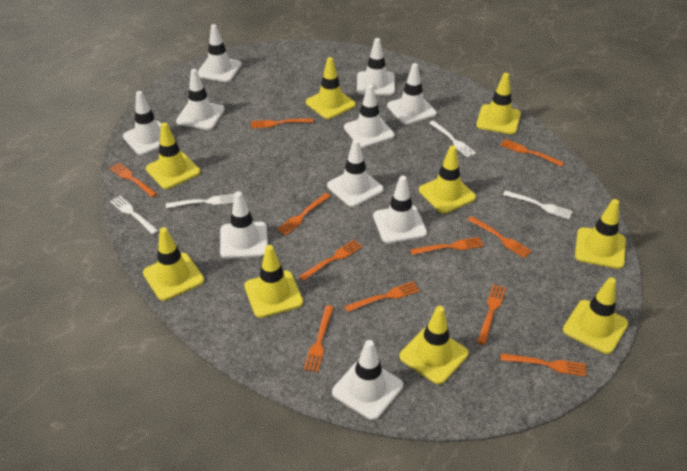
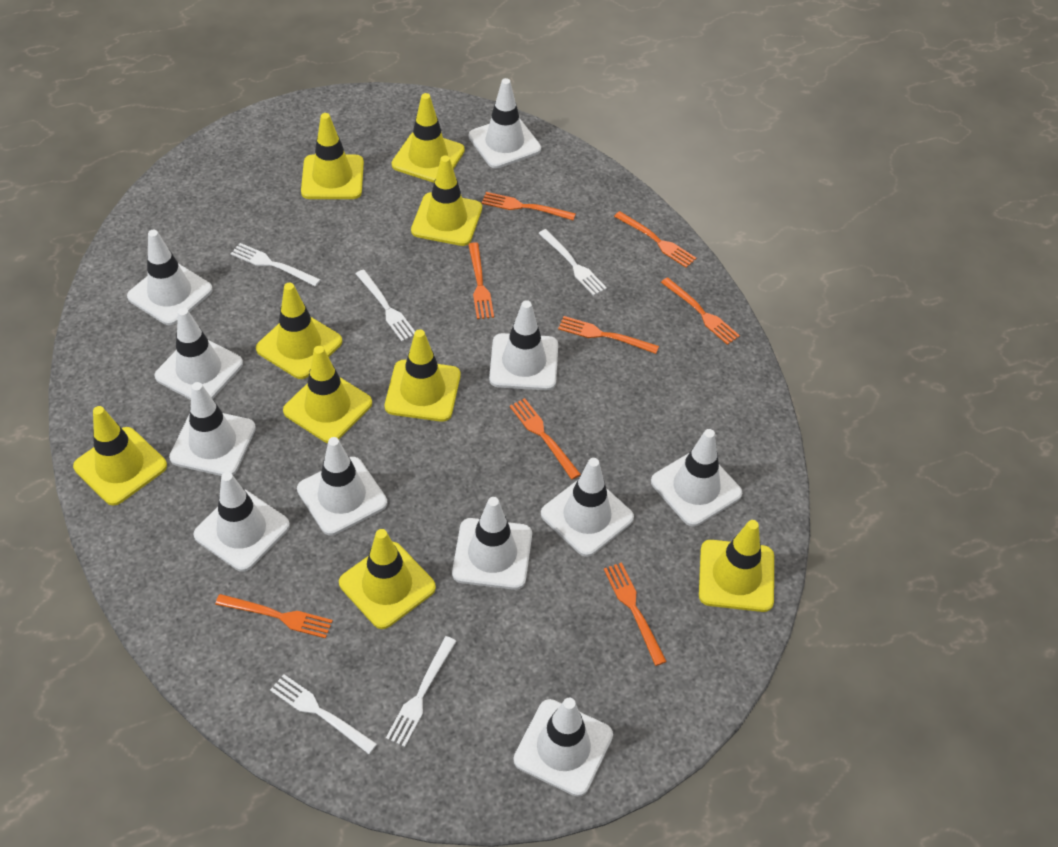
orange fork: [110,163,157,197] [251,118,313,128] [277,193,330,235] [299,240,362,281] [304,305,334,372] [344,281,420,312] [410,237,484,255] [467,216,532,258] [477,284,506,345] [500,139,564,167] [500,353,586,376] = 11 -> [215,594,333,638] [468,242,494,319] [481,192,576,220] [510,398,581,480] [558,316,659,354] [604,562,667,666] [614,211,696,268] [661,277,740,345] = 8
white fork: [110,196,158,235] [166,194,235,208] [429,121,476,158] [503,191,573,219] = 4 -> [230,243,320,287] [270,674,377,754] [356,269,415,341] [386,636,456,747] [538,229,607,296] = 5
white traffic cone: [123,91,175,155] [176,69,225,130] [197,24,242,82] [220,191,268,259] [327,139,384,207] [332,340,403,420] [344,84,395,148] [357,38,395,95] [373,176,427,243] [387,63,437,125] = 10 -> [127,230,213,325] [154,308,243,400] [169,382,256,476] [193,472,290,572] [297,437,387,536] [452,497,532,590] [469,78,541,169] [489,300,558,390] [514,698,613,797] [541,458,634,557] [651,429,742,527] = 11

